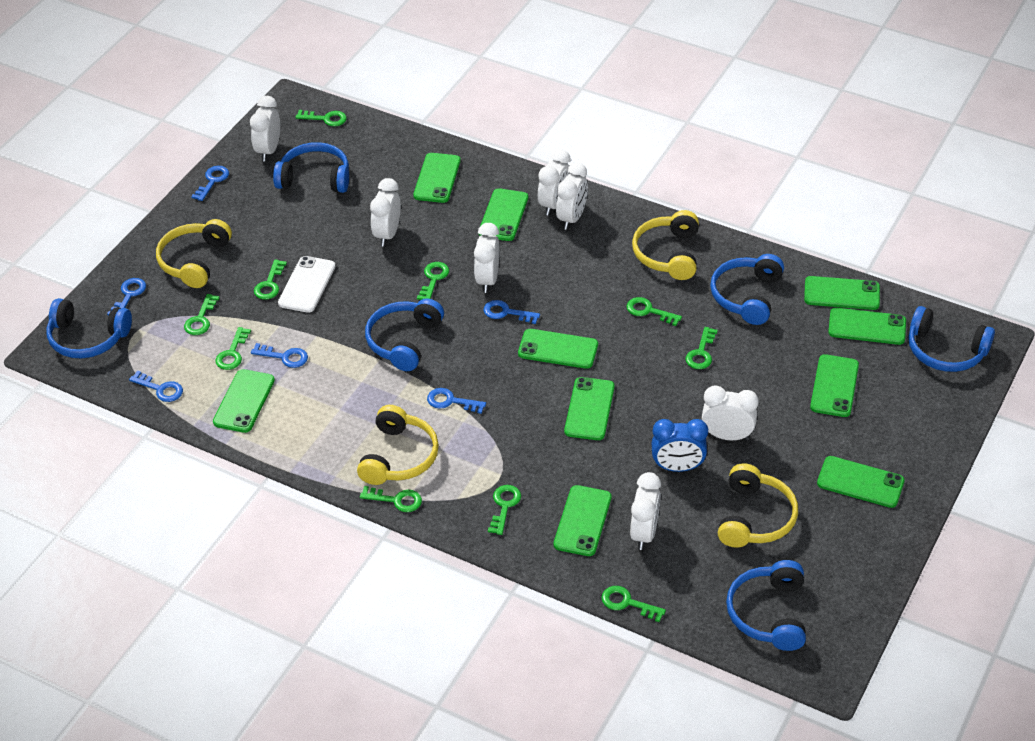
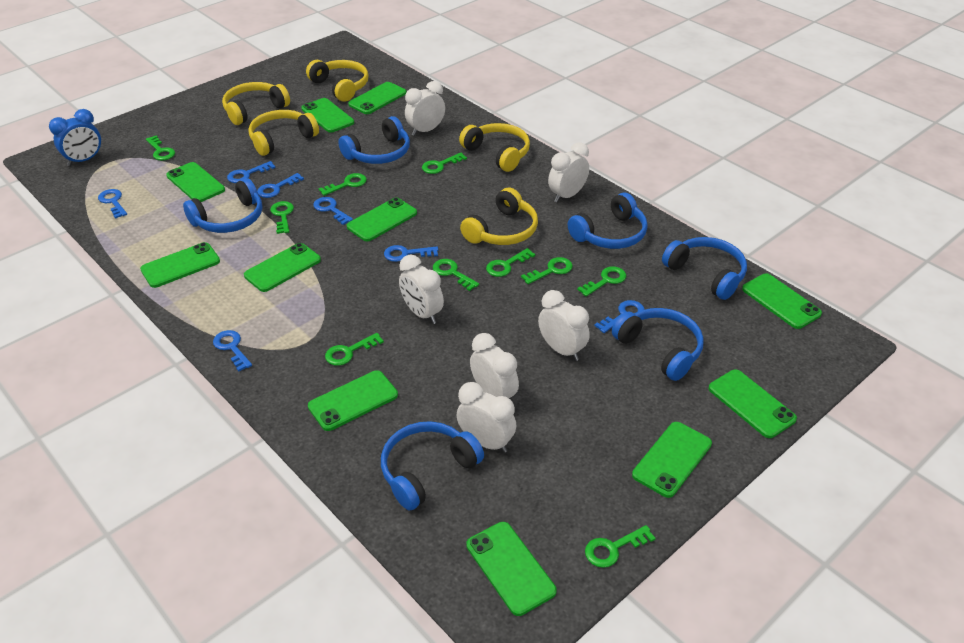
blue key: [107,278,146,315] [129,370,183,402] [191,166,229,201] [251,343,308,368] [427,388,486,414] [484,300,540,324] = 6 -> [98,189,127,219] [213,330,252,371] [227,161,276,183] [257,173,304,198] [313,197,353,225] [384,245,438,262] [595,300,645,333] = 7
green phone: [213,369,275,433] [413,153,461,203] [479,188,528,241] [518,329,598,369] [554,485,611,556] [564,377,614,440] [804,276,880,310] [810,354,859,417] [817,456,905,508] [828,308,906,345] = 10 -> [140,242,220,288] [166,162,225,202] [244,243,321,292] [301,98,354,133] [308,370,398,431] [347,197,417,241] [348,82,406,114] [466,522,557,616] [632,422,712,498] [708,369,797,438] [742,273,822,329] = 11
white clock: [250,96,280,162] [370,178,401,247] [474,223,500,293] [538,149,571,216] [556,162,588,230] [630,472,661,550] [702,385,759,440] = 7 -> [399,254,444,324] [405,81,445,136] [457,382,516,453] [470,333,519,398] [538,290,590,361] [548,142,589,203] = 6
white phone: [278,256,335,313] = 1 -> none = 0
yellow headphones: [156,219,232,288] [357,405,439,485] [632,210,699,280] [718,463,798,548] = 4 -> [222,82,290,125] [248,110,319,156] [306,60,369,102] [459,123,530,172] [460,188,538,245] = 5

